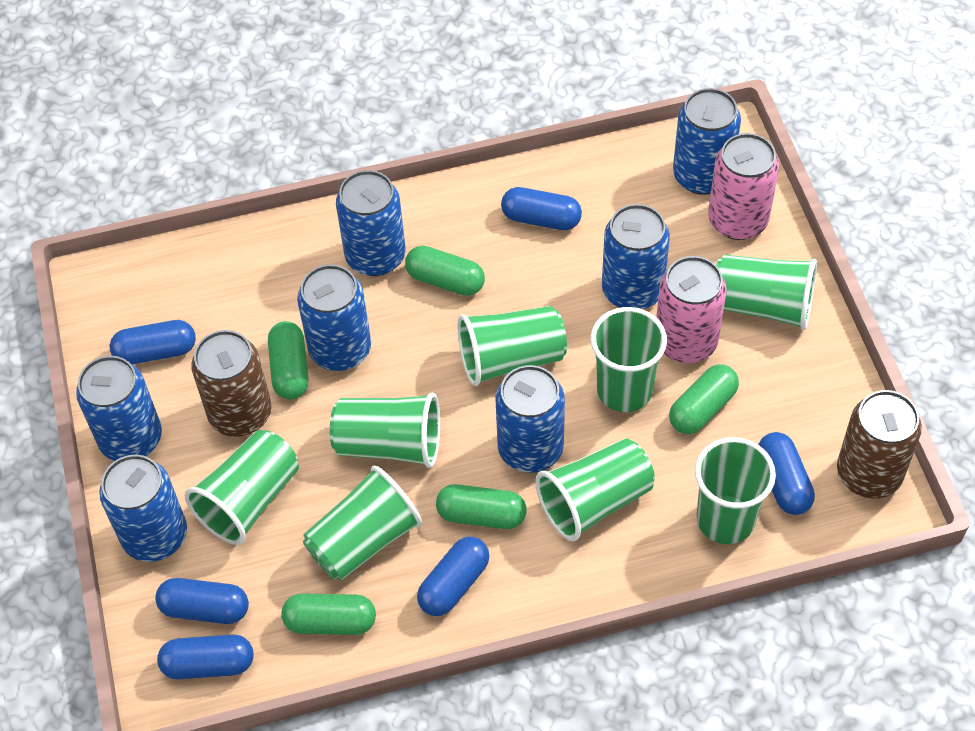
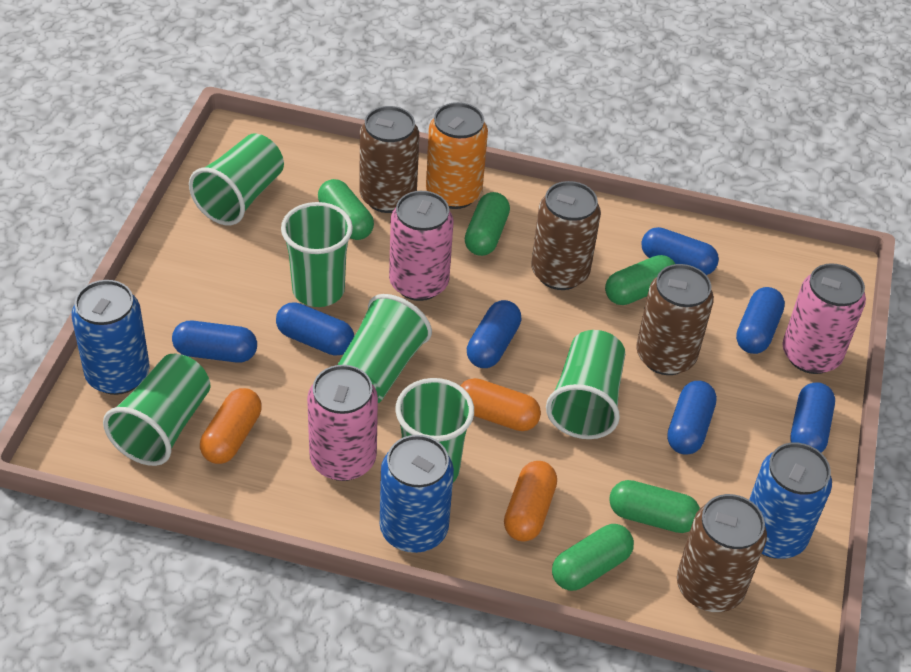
blue can: [76,356,162,461] [99,455,187,562] [297,264,371,371] [336,170,406,276] [495,365,565,473] [602,204,670,309] [673,88,741,195] = 7 -> [71,280,150,395] [380,435,454,553] [749,442,832,559] = 3
blue capsule: [110,320,196,364] [155,578,249,624] [157,634,254,679] [417,537,489,616] [501,187,582,230] [758,432,815,515] = 6 -> [172,321,257,363] [276,302,354,356] [467,300,522,368] [641,227,719,275] [667,381,717,455] [736,287,785,354] [790,382,835,453] = 7
brown can: [191,330,271,437] [837,390,922,499] = 2 -> [360,106,419,213] [531,181,601,290] [636,264,714,375] [677,494,767,612] = 4
green cup: [185,430,299,545] [303,466,422,581] [330,393,440,468] [458,306,567,386] [535,438,655,541] [591,307,667,412] [695,437,776,544] [716,255,817,330] = 8 -> [103,354,210,466] [189,134,284,225] [281,202,353,307] [337,294,432,403] [395,378,474,482] [546,330,625,439] = 6
orange can: none = 0 -> [426,102,488,209] = 1
orange capsule: none = 0 -> [200,388,262,464] [460,378,541,431] [504,461,557,542] = 3
pink can: [656,256,727,363] [708,133,779,240] = 2 -> [307,365,378,481] [389,191,453,301] [783,263,866,374] = 3

